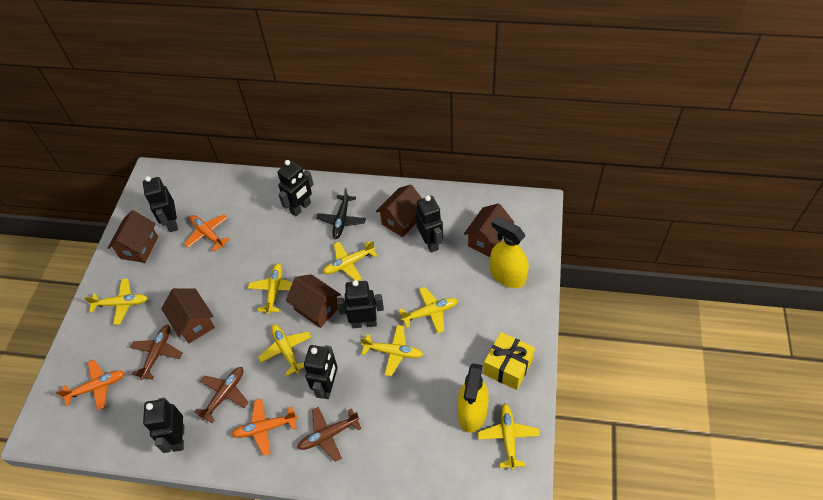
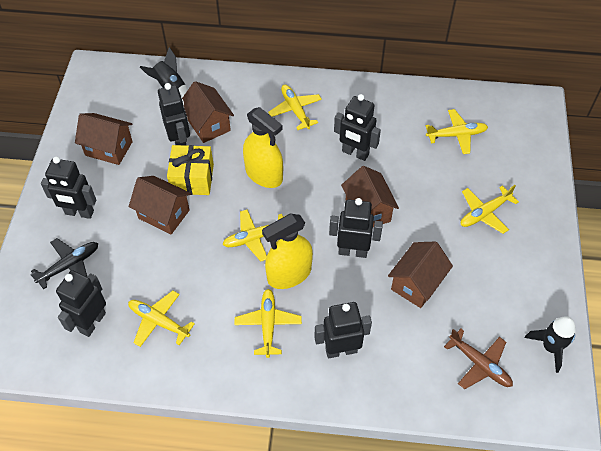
black rocket: none = 0 -> [140,47,188,98] [525,316,576,373] = 2
brown plane: [130,325,183,380] [194,367,249,423] [297,407,361,462] = 3 -> [444,329,513,389] = 1
orange plane: [56,360,125,411] [184,214,230,251] [231,399,297,456] = 3 -> none = 0
yellow plane: [84,279,148,325] [248,263,293,314] [258,324,311,376] [323,241,377,281] [361,325,423,376] [399,287,458,333] [478,404,540,470] = 7 -> [128,291,195,347] [222,210,285,261] [234,289,302,358] [268,85,322,130] [426,109,488,154] [461,185,519,234] = 6

